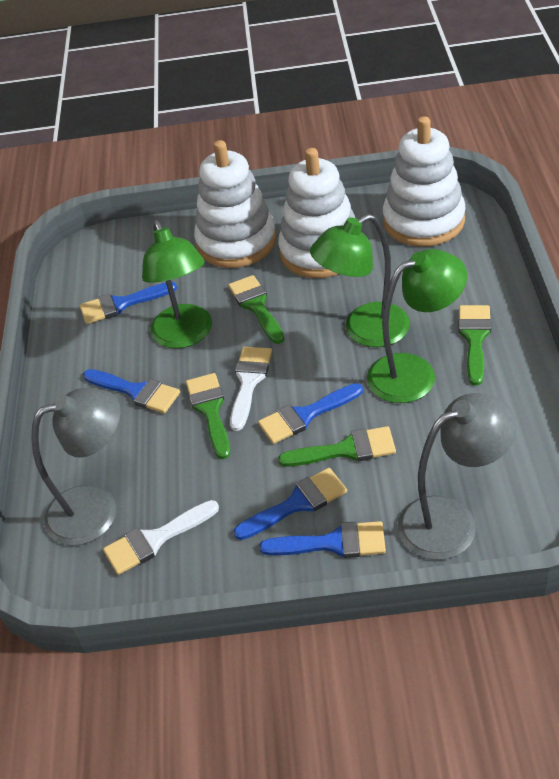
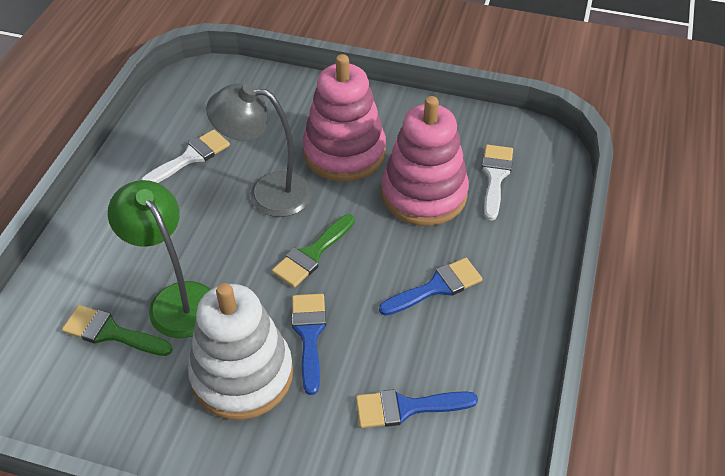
blue brush: [80,282,177,324] [83,369,180,413] [233,468,347,540] [258,383,363,444] [259,521,386,558] = 5 -> [292,294,326,395] [356,389,478,428] [379,258,482,316] = 3
green brush: [186,373,230,459] [228,275,284,344] [278,426,396,466] [458,305,491,386] = 4 -> [62,305,173,356] [272,214,355,288] = 2
green lamp: [142,220,212,348] [310,214,410,347] [367,249,467,403] = 3 -> [108,180,211,338] = 1
grey lamp: [31,388,121,546] [397,393,517,560] = 2 -> [206,83,312,217] = 1
pink stacking toy: none = 0 -> [303,54,386,182] [382,96,469,226] = 2
white stacking toy: [194,140,276,268] [278,148,355,278] [383,116,466,247] = 3 -> [188,283,293,420] = 1

